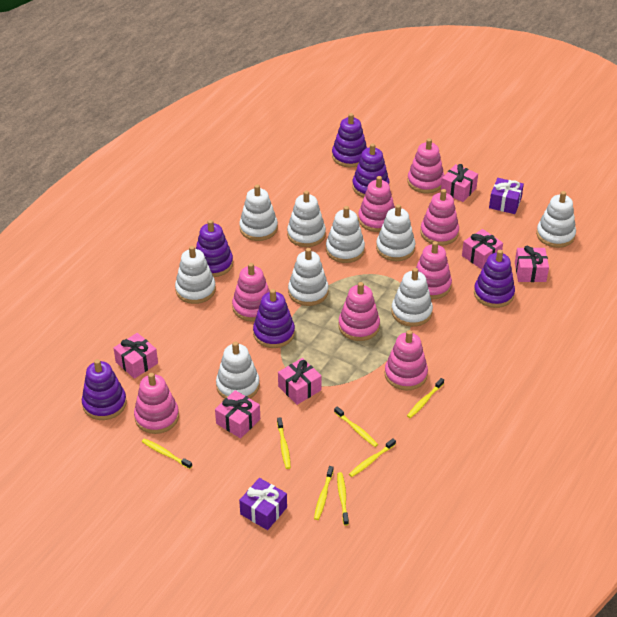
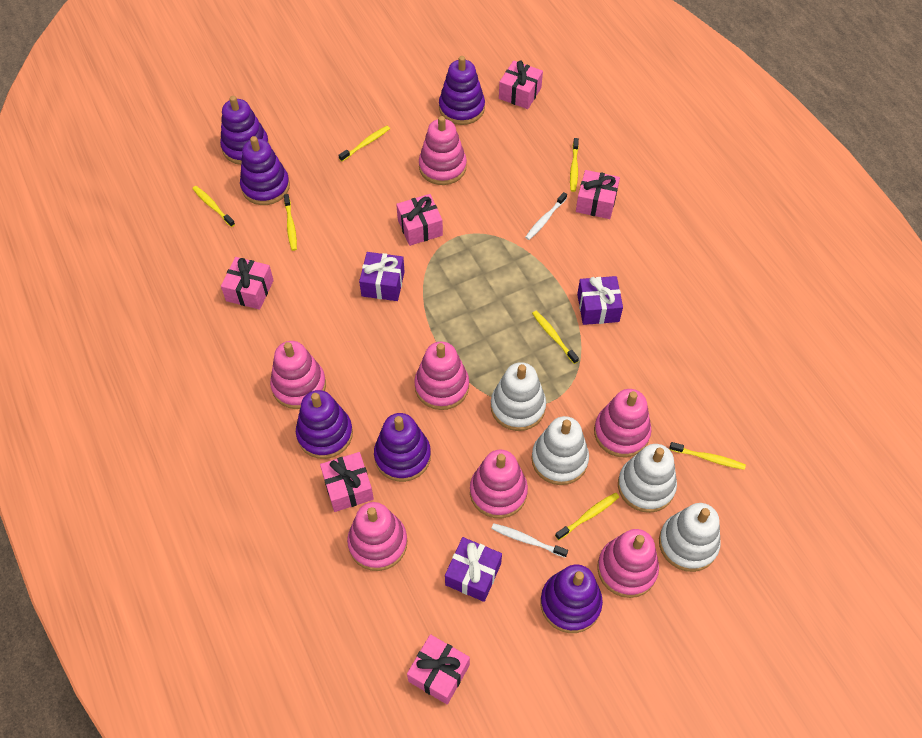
pink stacking toy: [134,373,179,434] [232,263,270,322] [339,282,380,341] [358,176,395,232] [385,330,428,390] [408,138,444,193] [416,241,452,299] [420,189,459,246] = 8 -> [270,341,326,409] [347,502,407,571] [414,342,469,410] [419,116,467,185] [470,450,528,518] [594,389,651,457] [597,529,659,598] = 7
purple gift: [239,478,287,530] [489,178,524,214] = 2 -> [359,252,405,301] [445,537,502,602] [577,276,623,325] = 3
white stacking toy: [175,246,216,304] [216,341,260,399] [239,184,278,241] [287,191,326,247] [288,248,329,306] [326,206,365,263] [376,204,415,261] [391,268,433,327] [536,191,576,248] = 9 -> [491,362,546,431] [531,416,589,485] [618,444,677,513] [659,503,721,572] = 4
white toothbrush: none = 0 -> [491,523,568,558] [525,192,567,240] = 2

